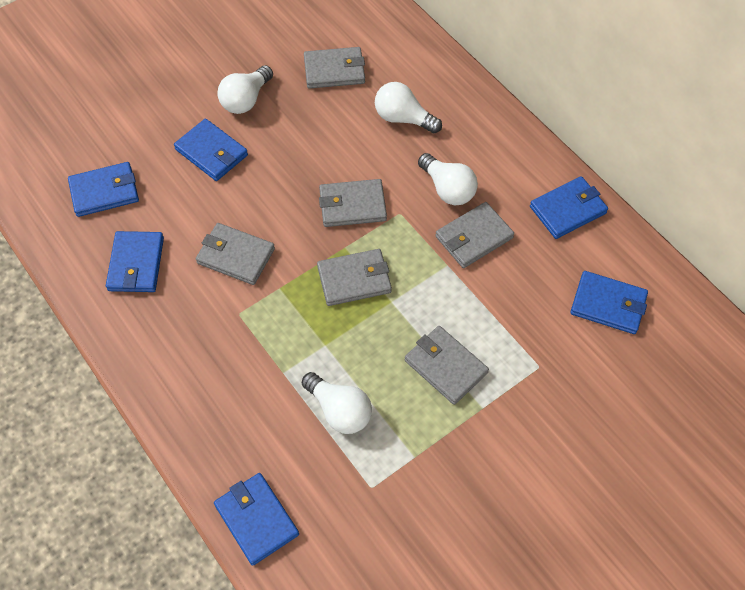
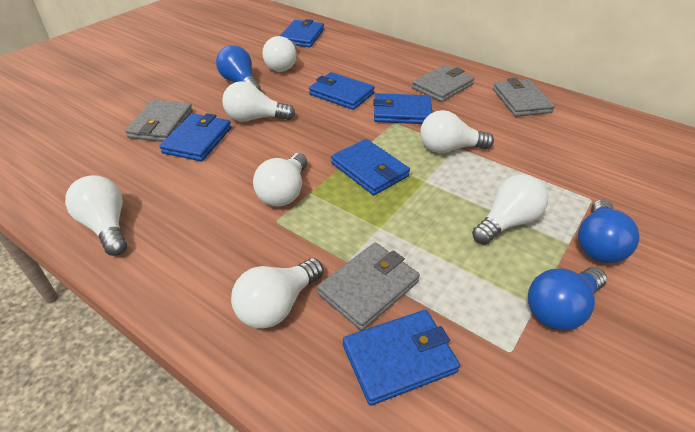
blue light bulb: none = 0 -> [216,45,261,91] [528,267,607,330] [578,199,640,263] = 3
grey wallet: [196,223,275,285] [304,47,365,89] [317,249,392,306] [319,179,387,227] [405,326,489,405] [435,202,514,268] = 6 -> [125,100,193,142] [317,243,420,331] [412,65,475,102] [493,78,555,117] = 4
white light bulb: [217,65,273,114] [302,372,372,434] [375,82,442,134] [418,153,478,205] = 4 -> [65,175,127,256] [222,81,295,122] [231,258,324,329] [253,153,307,207] [263,36,297,72] [420,110,494,153] [472,174,548,245] = 7

